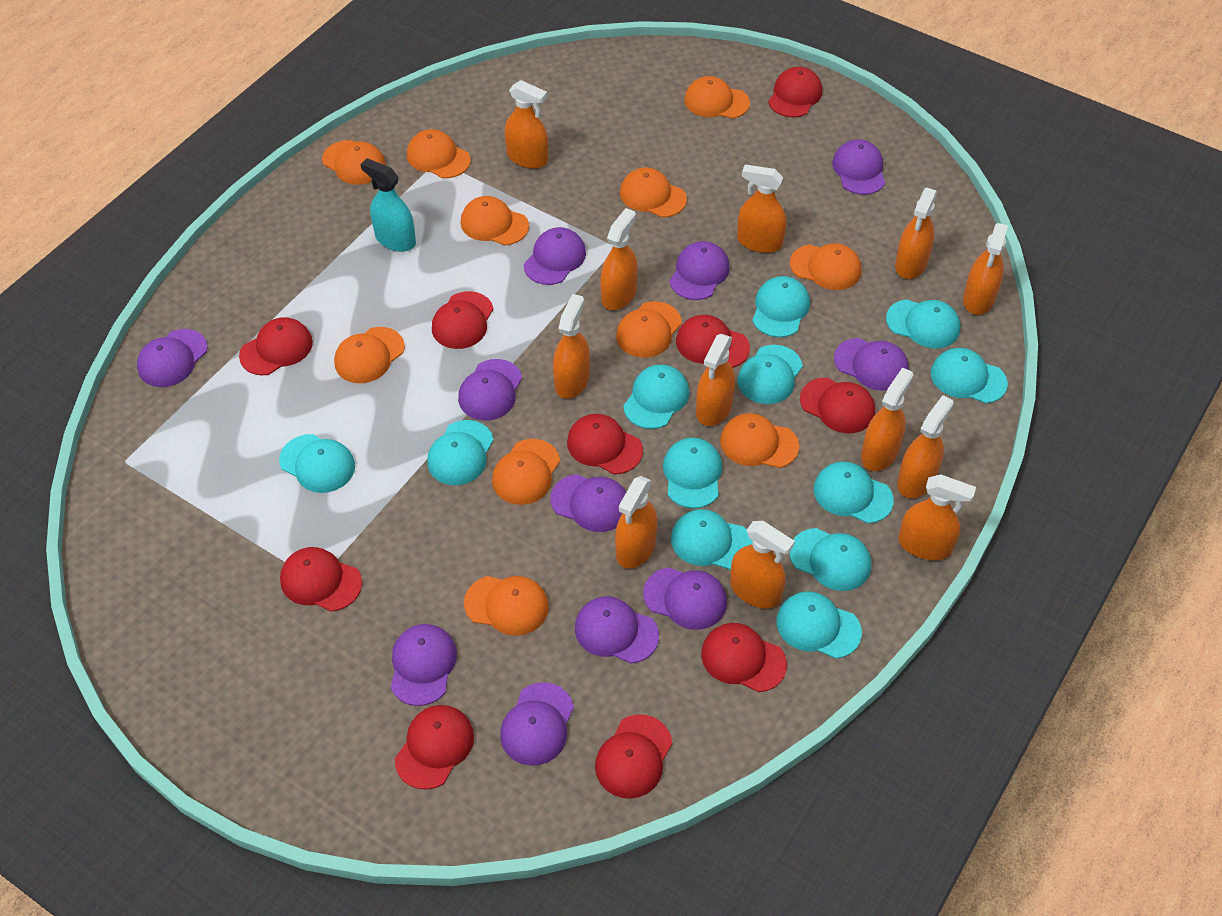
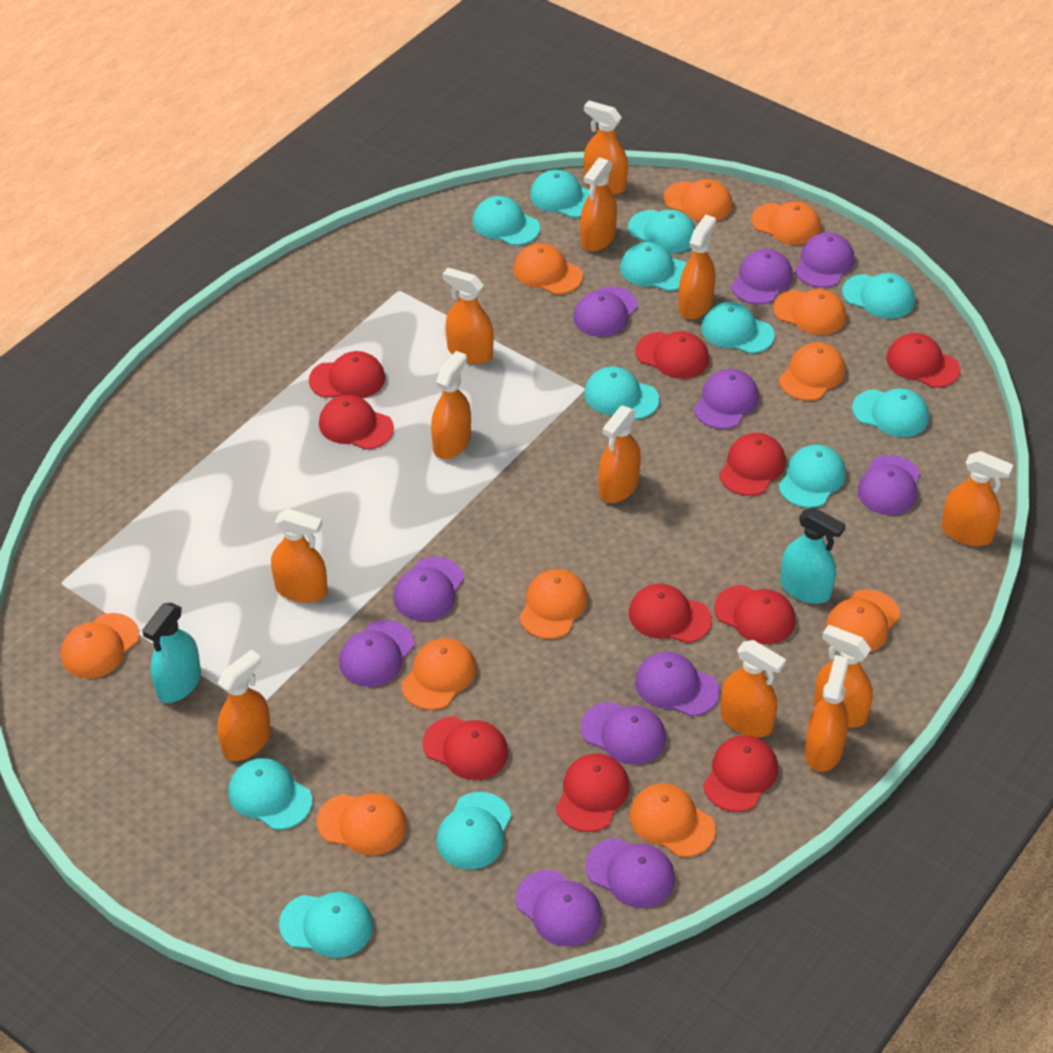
turquoise spray bottle: [360,158,416,252] = 1 -> [142,603,201,703] [780,507,846,604] = 2

